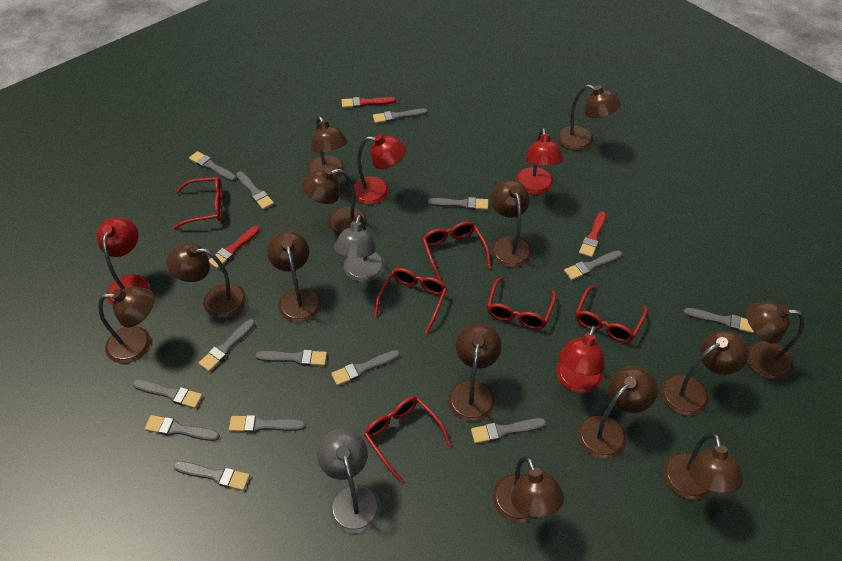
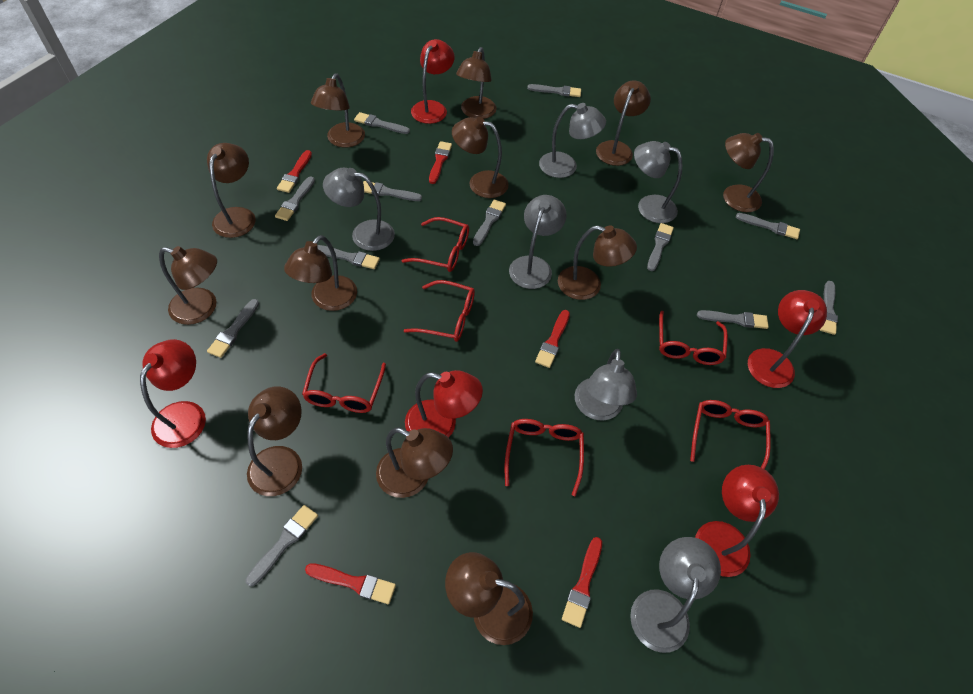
brown lamp: [98,286,155,363] [166,243,246,318] [267,231,322,323] [302,168,367,235] [307,116,347,179] [448,323,502,422] [491,180,532,268] [493,456,564,523] [557,85,621,151] [577,366,658,459] [661,331,749,416] [663,433,743,500] [746,302,804,380] = 13 -> [159,246,217,325] [207,143,255,238] [247,386,302,496] [284,235,357,311] [311,73,365,148] [376,427,453,498] [445,552,533,645] [452,117,509,198] [456,47,497,119] [558,225,637,300] [596,80,651,166] [723,133,774,212] = 12
grey brush: [133,380,203,408] [145,415,220,441] [173,461,250,491] [189,151,236,182] [199,319,255,372] [229,415,306,433] [236,172,274,210] [256,350,327,366] [331,350,400,386] [373,108,428,124] [427,197,488,210] [471,418,546,444] [564,251,622,280] [683,308,754,333] = 14 -> [207,299,259,358] [246,505,318,587] [275,176,315,221] [317,245,380,269] [354,112,410,134] [363,181,422,201] [473,199,506,246] [527,84,581,97] [647,223,674,271] [697,310,769,329] [736,213,800,239] [820,281,838,335] = 12
grey lamp: [317,428,381,534] [334,214,385,282] = 2 -> [323,168,395,251] [509,195,566,289] [539,103,606,178] [575,349,637,420] [630,537,721,653] [634,141,682,223] = 6
red brush: [209,226,260,269] [342,97,396,108] [579,211,606,258] = 3 -> [277,150,312,193] [305,563,396,604] [429,141,452,184] [535,310,570,368] [562,537,602,628] = 5
red lamp: [97,217,150,305] [351,134,406,205] [516,128,563,194] [556,325,605,393] = 4 -> [140,339,206,448] [405,370,483,438] [411,39,455,124] [695,465,779,577] [748,290,827,388] = 5

